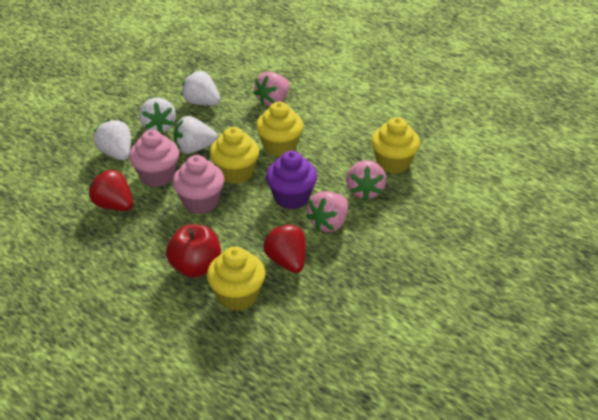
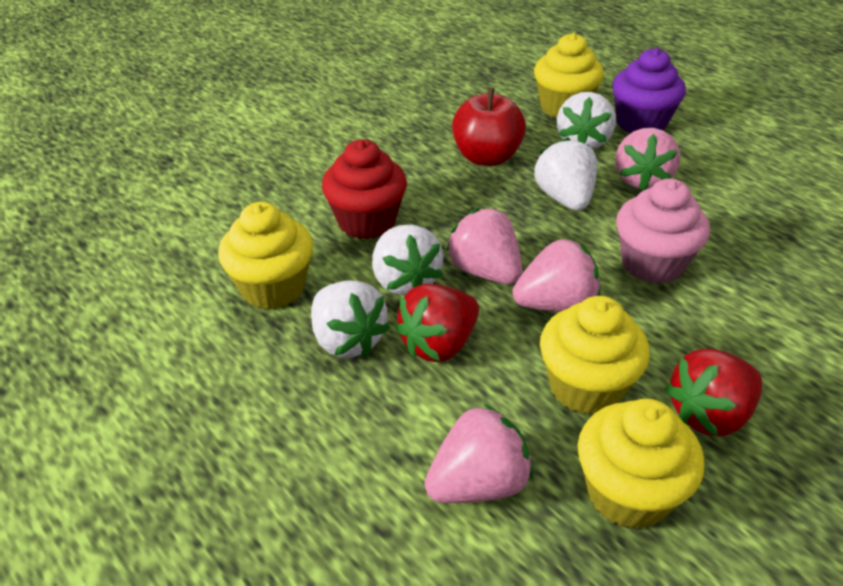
pink cupcake: [129,130,179,187] [173,155,224,214] = 2 -> [616,179,710,284] = 1
pink strawberry: [253,72,290,106] [306,191,348,232] [346,160,386,201] = 3 -> [425,404,533,503] [446,208,522,284] [512,239,601,312] [616,128,680,191] = 4
red cupcake: none = 0 -> [322,139,407,239] = 1

